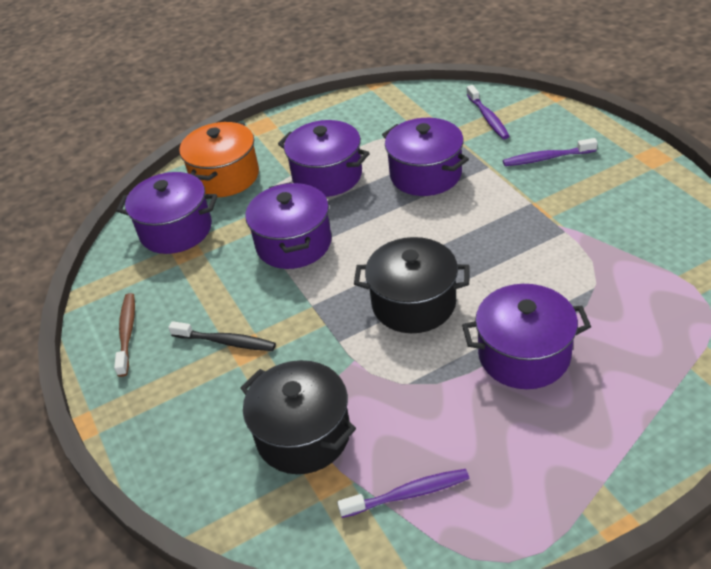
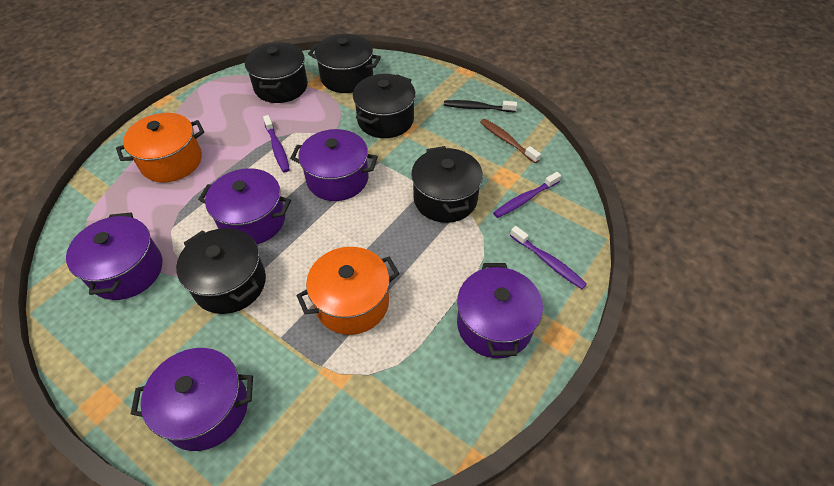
black pot: [240,360,356,474] [354,237,470,333] = 2 -> [176,228,266,314] [245,43,308,103] [308,34,381,93] [353,74,416,138] [411,146,483,223] = 5
orange pot: [179,122,259,197] = 1 -> [116,113,204,182] [296,247,400,335] = 2

